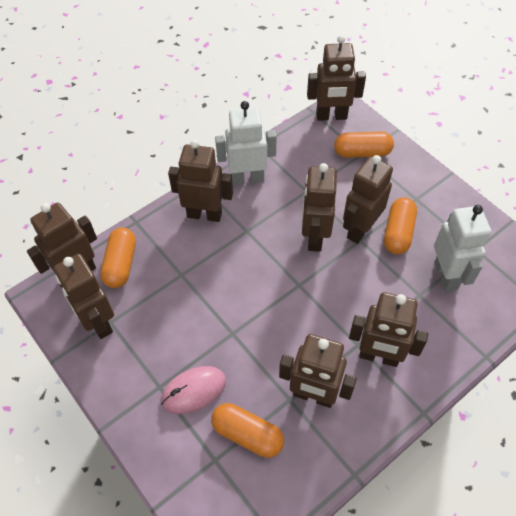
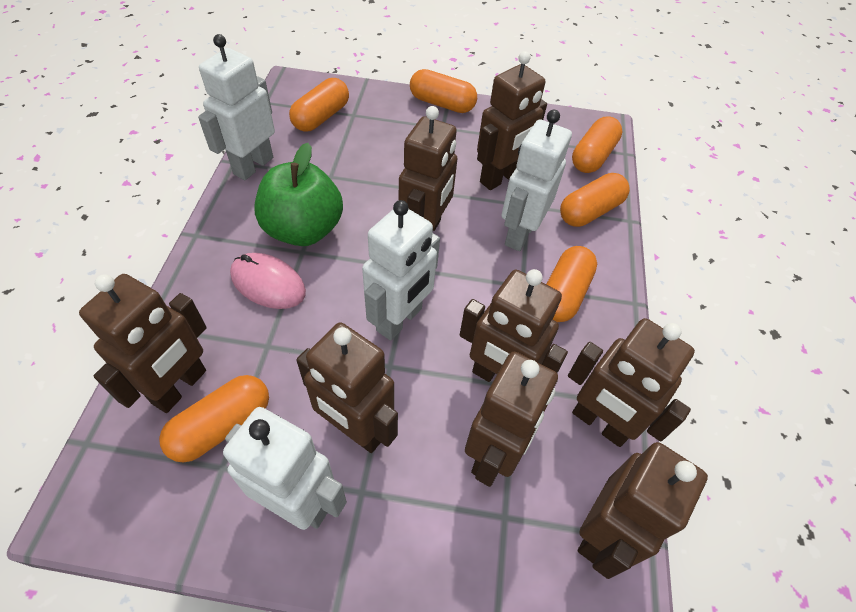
green apple: none = 0 -> [254,143,343,246] = 1
orange capsule: [100,227,136,288] [211,403,284,458] [334,132,394,158] [384,197,417,255] = 4 -> [159,375,269,463] [289,78,349,132] [410,69,477,113] [546,246,597,322] [560,173,630,227] [572,116,622,173] = 6
white robot: [215,101,277,185] [434,205,491,291] = 2 -> [198,34,275,180] [223,407,347,530] [362,200,440,341] [501,110,572,251] = 4

